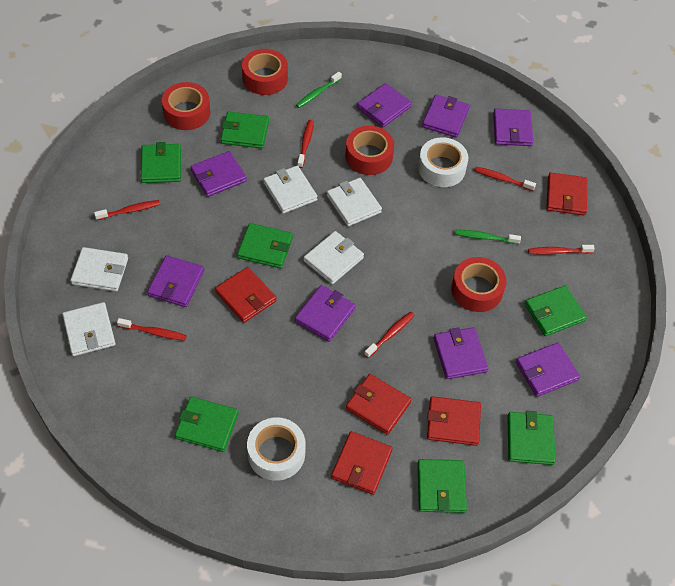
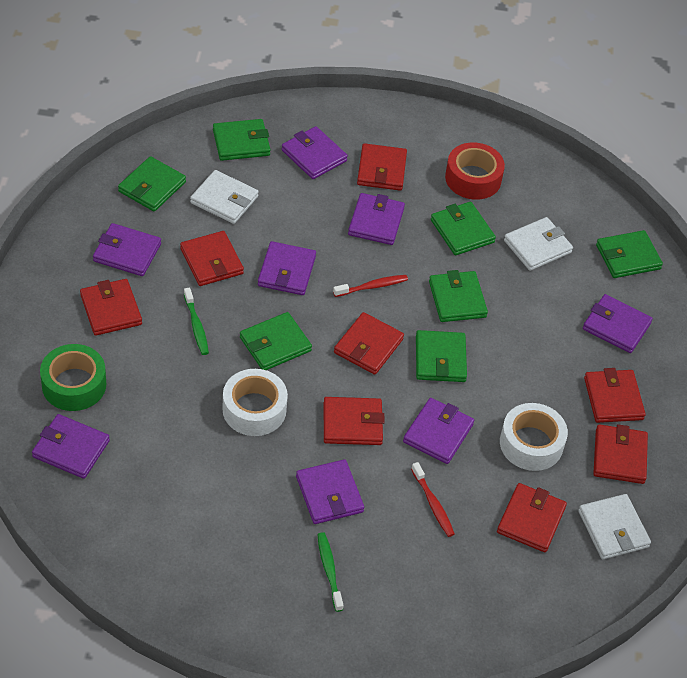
green tape: none = 0 -> [40,344,106,411] = 1
red tape: [162,82,210,130] [242,49,288,95] [345,126,394,175] [451,257,506,312] = 4 -> [445,142,505,200] = 1
red toothbrush: [94,200,160,220] [117,318,187,341] [297,120,314,168] [364,312,415,358] [474,167,536,191] [528,245,595,255] = 6 -> [333,275,408,297] [411,462,455,537] = 2
red wallet: [215,267,277,323] [331,431,392,495] [346,374,412,435] [427,396,481,446] [546,172,587,215] = 5 -> [80,279,142,336] [180,231,244,286] [324,397,385,445] [334,312,404,375] [357,143,407,191] [497,483,567,552] [584,368,646,423] [593,424,648,484] = 8
white wallet: [62,302,116,356] [70,247,128,291] [263,166,318,214] [304,231,364,284] [327,178,382,226] = 5 -> [190,170,259,224] [504,217,573,271] [578,494,651,560] = 3

